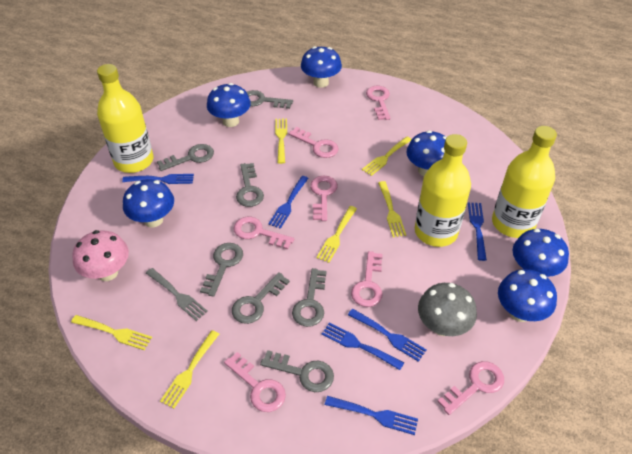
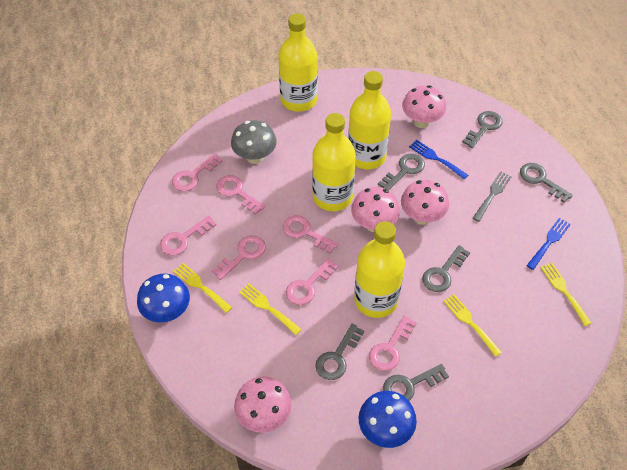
blue fork: [122,174,194,184] [268,176,309,229] [322,322,404,370] [325,396,418,435] [348,309,427,362] [468,202,487,261] = 6 -> [409,140,468,179] [526,218,571,270] = 2
blue mushroom: [123,179,174,227] [207,83,251,127] [301,46,342,88] [407,130,447,176] [498,269,557,322] [513,229,569,277] = 6 -> [137,274,190,322] [358,391,417,448] = 2
grey key: [157,144,214,171] [200,243,243,297] [232,272,290,324] [236,163,264,207] [247,90,293,109] [260,350,334,392] [292,268,327,327] = 7 -> [315,324,364,380] [378,154,425,190] [383,364,449,401] [422,245,470,292] [462,111,503,148] [520,163,573,203] = 6
pink mushroom: [72,230,129,281] = 1 -> [234,376,292,433] [351,187,400,232] [401,180,449,225] [402,85,446,128] = 4
yellow bottle: [97,64,154,173] [415,134,471,247] [492,126,557,238] = 3 -> [278,14,318,112] [312,113,356,211] [348,71,391,170] [354,221,405,318] = 4
yellow fork: [71,315,152,350] [160,330,219,408] [275,118,287,164] [316,206,357,263] [362,136,412,176] [378,181,406,237] = 6 -> [173,263,232,313] [239,283,302,335] [443,294,502,357] [540,263,592,326] = 4

